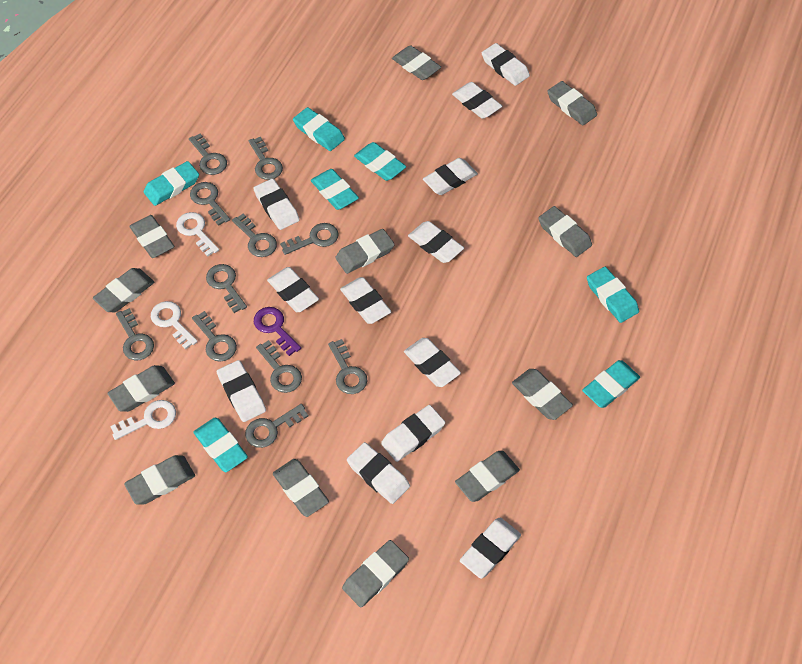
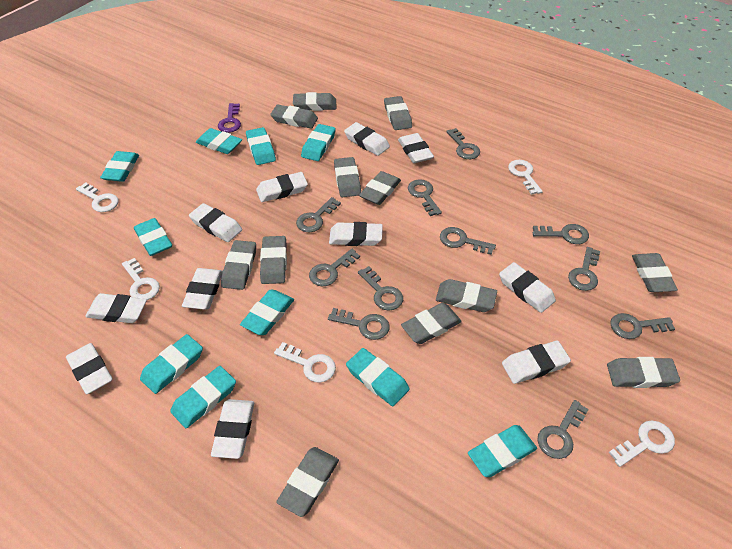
turquoise eraser: [144,161,199,206] [193,417,248,472] [293,107,345,151] [311,169,359,210] [354,142,406,181] [582,360,640,408] [587,267,639,323] = 7 -> [100,151,139,182] [134,218,172,256] [140,334,203,394] [170,366,236,428] [196,128,242,154] [240,290,294,335] [246,127,276,165] [301,124,336,161] [346,348,410,406] [468,425,537,477] = 10
white eraser: [217,360,266,422] [253,179,300,230] [267,267,319,312] [340,277,391,324] [347,442,410,504] [381,405,445,462] [404,338,461,387] [408,221,464,263] [423,158,478,195] [452,82,502,119] [460,518,521,579] [482,43,530,86] = 12 -> [66,343,113,394] [85,293,147,323] [182,268,223,310] [189,203,242,242] [211,399,254,459] [256,172,308,202] [329,222,383,246] [344,122,390,156] [398,133,434,163] [499,262,556,313] [502,341,571,384] = 11
white key: [110,400,176,440] [151,301,198,350] [176,212,219,257] = 3 -> [76,183,119,212] [122,258,160,300] [274,342,336,383] [508,160,543,195] [609,421,675,467] = 5

